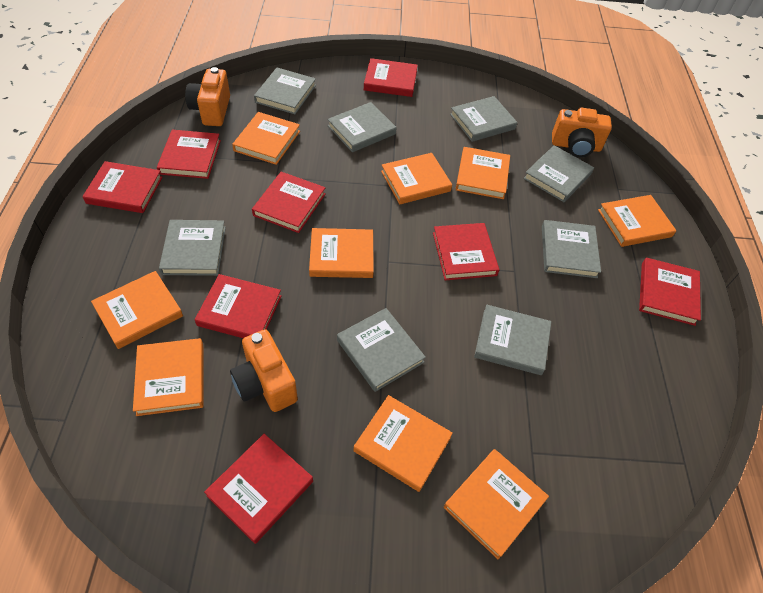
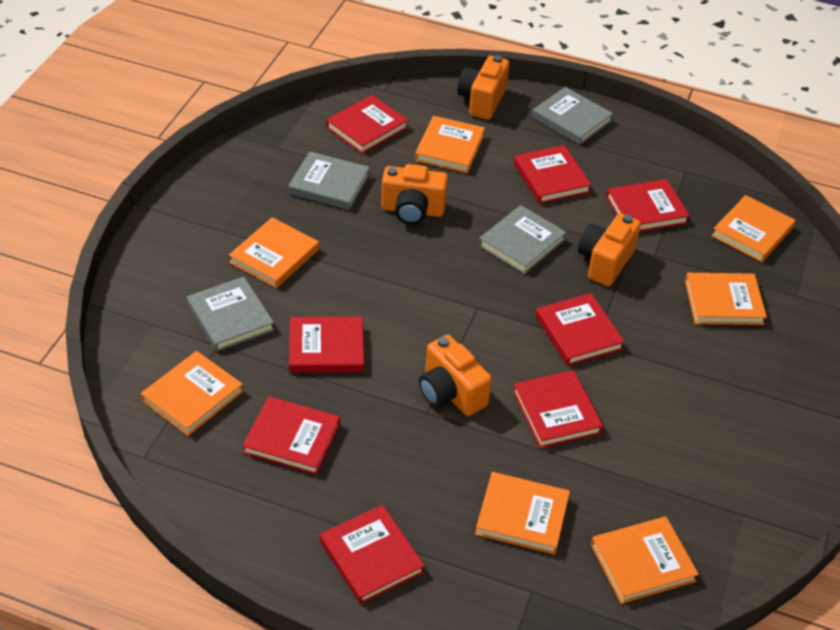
grey book: [159,220,226,276] [254,68,316,114] [327,102,397,152] [337,308,426,392] [450,96,517,142] [474,305,551,375] [523,145,594,202] [542,220,601,278] = 8 -> [187,276,274,352] [288,152,370,210] [479,205,567,274] [532,87,613,145] = 4
orange book: [91,271,183,349] [133,338,204,416] [232,112,300,165] [309,228,374,278] [353,395,453,492] [381,153,452,204] [444,449,549,559] [456,147,510,199] [598,195,677,247] = 9 -> [141,351,243,436] [229,217,319,288] [415,116,485,173] [475,472,570,555] [591,517,699,604] [685,273,767,325] [711,195,796,262] = 7
orange camera: [185,67,230,126] [230,329,298,412] [552,108,612,157] = 3 -> [381,164,448,225] [419,335,492,416] [457,55,510,120] [578,213,641,286] = 4

